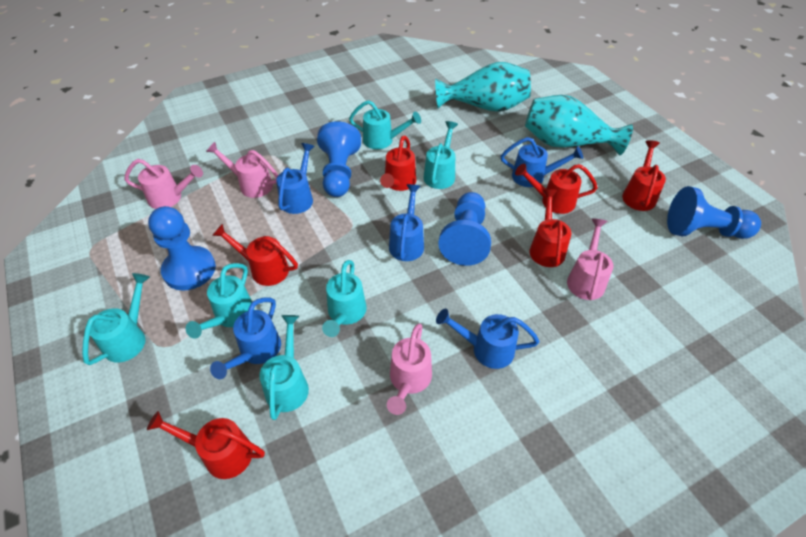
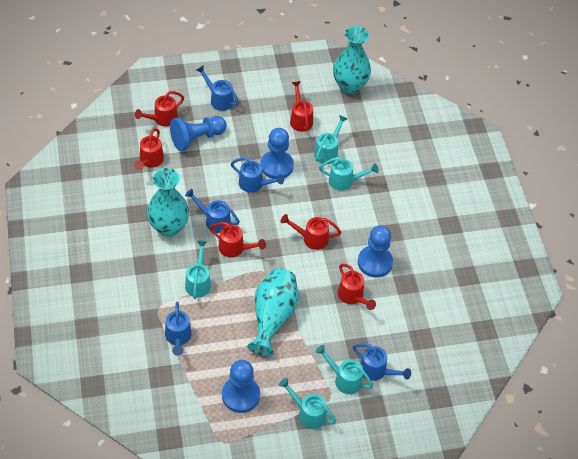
pink watering can: [124,159,203,209] [206,142,278,198] [387,323,432,415] [567,218,613,300] = 4 -> none = 0
turquoise vase: [435,62,531,112] [525,95,633,156] = 2 -> [147,168,189,237] [247,268,299,356] [333,26,371,94] = 3
turquoise watering can: [82,273,150,365] [186,263,252,339] [259,315,309,420] [322,260,367,337] [349,100,421,149] [423,121,458,189] = 6 -> [185,241,211,299] [279,378,336,429] [314,115,347,164] [316,345,373,394] [319,157,379,190] = 5

